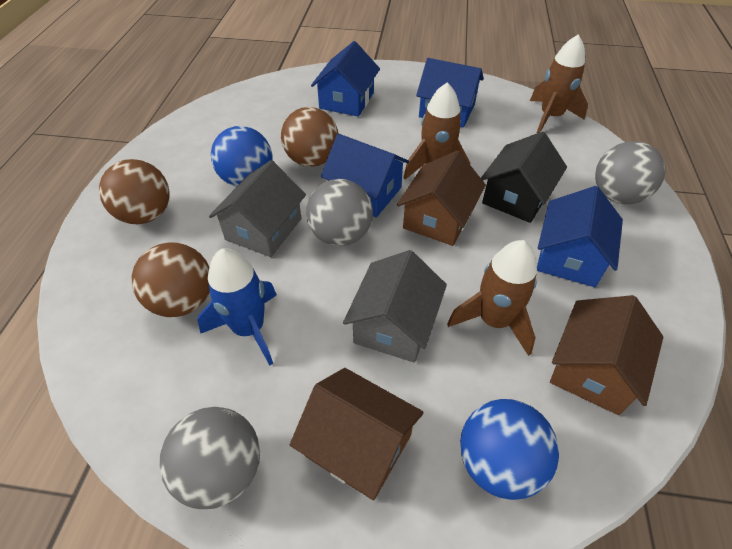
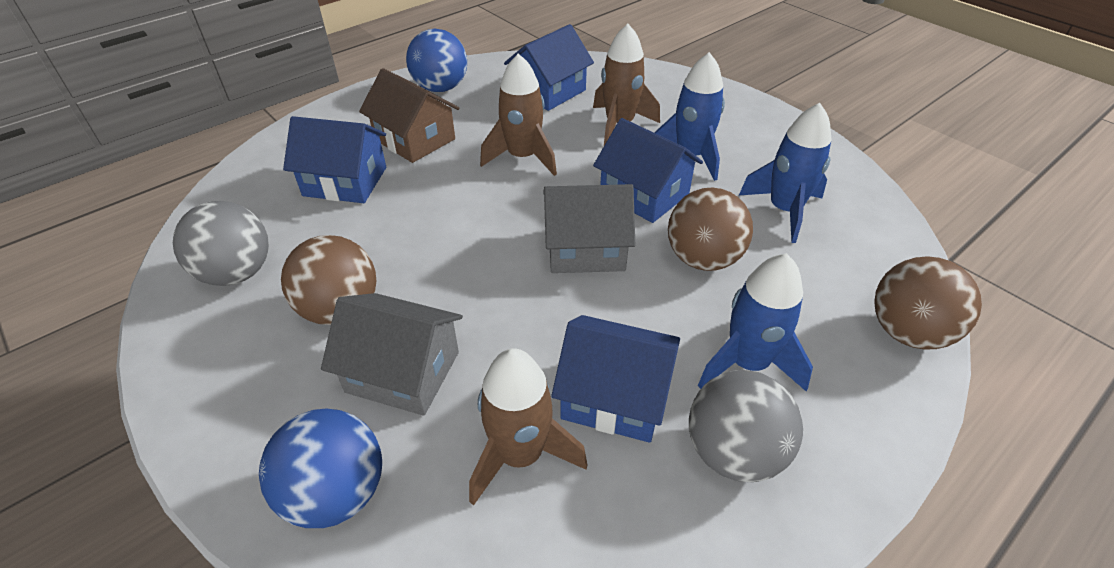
black house: [481,131,567,223] = 1 -> none = 0
blue rocket: [197,248,277,366] = 1 -> [654,52,725,181] [698,253,813,392] [739,103,831,243] = 3
brown house: [290,368,424,500] [397,151,486,246] [550,295,663,415] = 3 -> [359,68,459,163] = 1
grey ball: [159,407,260,509] [306,179,373,246] [595,141,665,204] = 3 -> [173,201,269,286] [689,370,803,482] = 2

